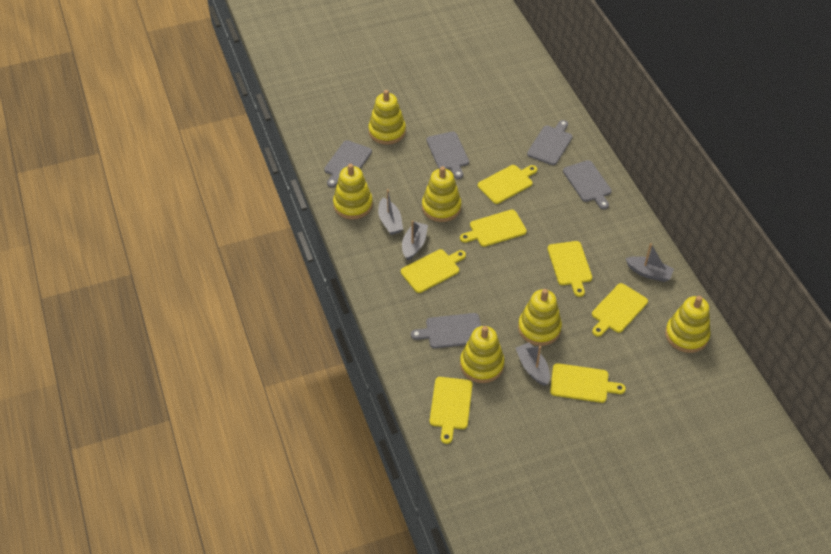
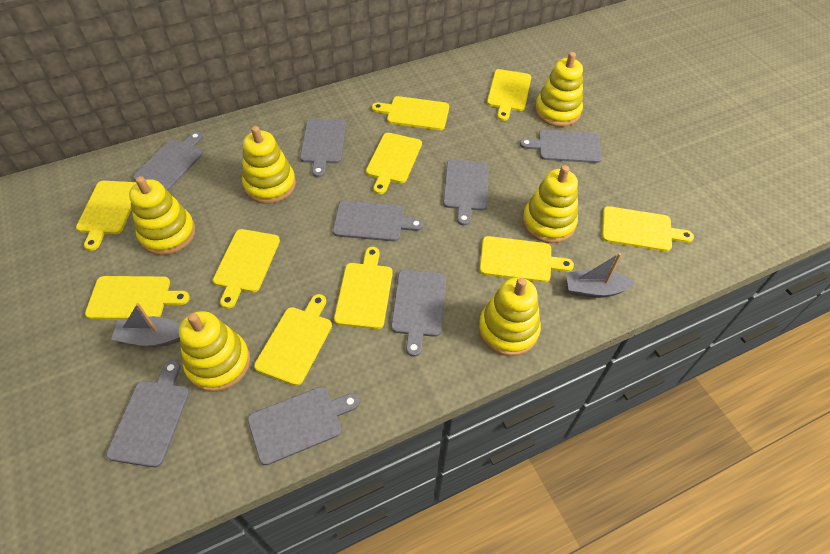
grey boat: [378,189,403,235] [402,221,428,261] [516,342,550,386] [625,243,674,282] = 4 -> [111,303,180,347] [566,253,635,298] = 2
grey cutting board: [324,140,372,187] [411,313,481,348] [426,132,469,179] [527,120,573,165] [563,160,612,209] = 5 -> [106,360,190,467] [133,132,203,191] [248,387,360,465] [300,119,346,177] [333,200,423,241] [391,270,446,357] [443,160,489,226] [520,130,602,163] = 8
yellow cutting board: [401,249,466,293] [430,377,473,444] [460,210,527,247] [478,165,537,204] [547,241,592,297] [550,363,626,403] [592,283,648,337] = 7 -> [76,181,136,251] [85,276,190,320] [213,229,280,309] [254,294,332,386] [334,247,393,329] [366,133,422,194] [372,96,449,130] [479,236,574,282] [487,69,531,121] [602,206,694,252] = 10

